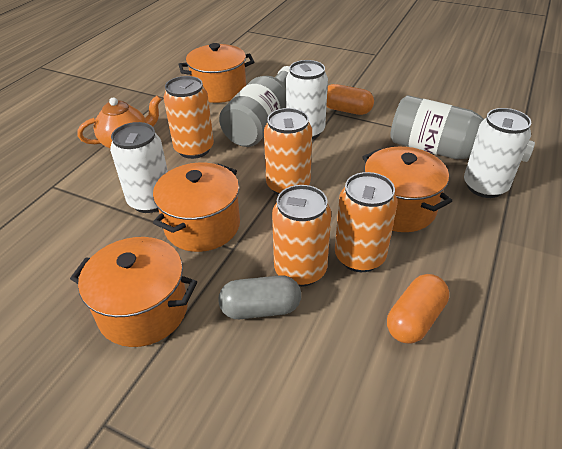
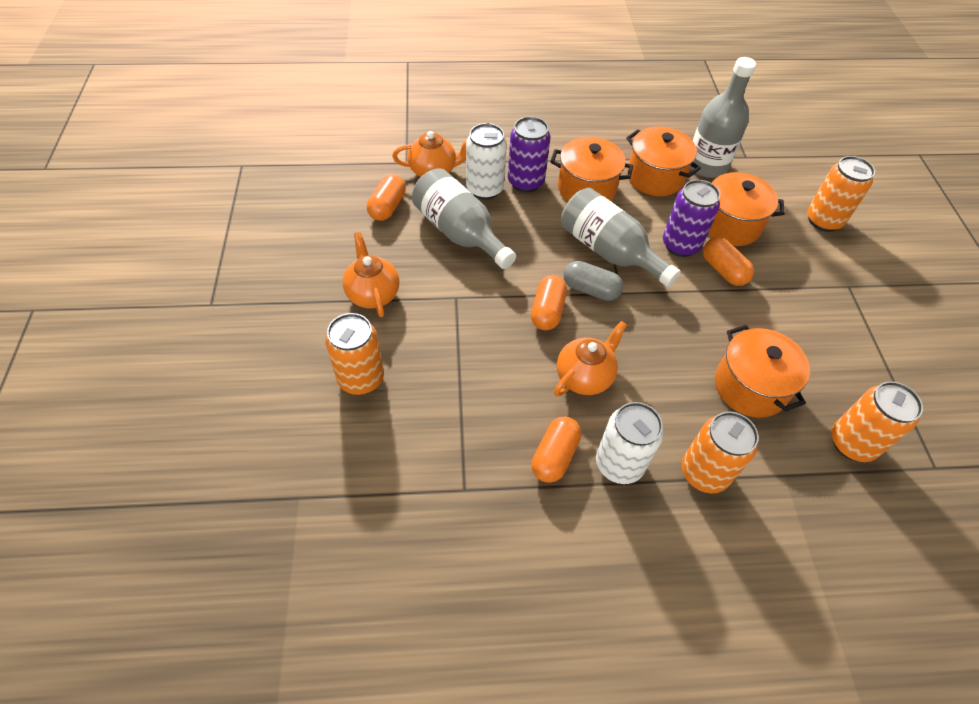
grey bottle: [219,66,290,147] [390,95,535,162] = 2 -> [412,168,516,269] [561,188,681,287] [690,57,756,178] = 3
orange capsule: [326,84,374,115] [387,274,449,343] = 2 -> [367,174,406,221] [531,275,567,330] [532,417,581,483] [703,237,754,286] = 4
orange teapot: [77,95,161,148] = 1 -> [342,232,400,317] [392,131,467,177] [554,321,627,397] = 3
purple can: none = 0 -> [508,116,550,193] [663,180,720,257] = 2
white can: [110,122,168,213] [286,60,328,139] [464,108,531,198] = 3 -> [466,123,507,200] [596,402,663,484] = 2

